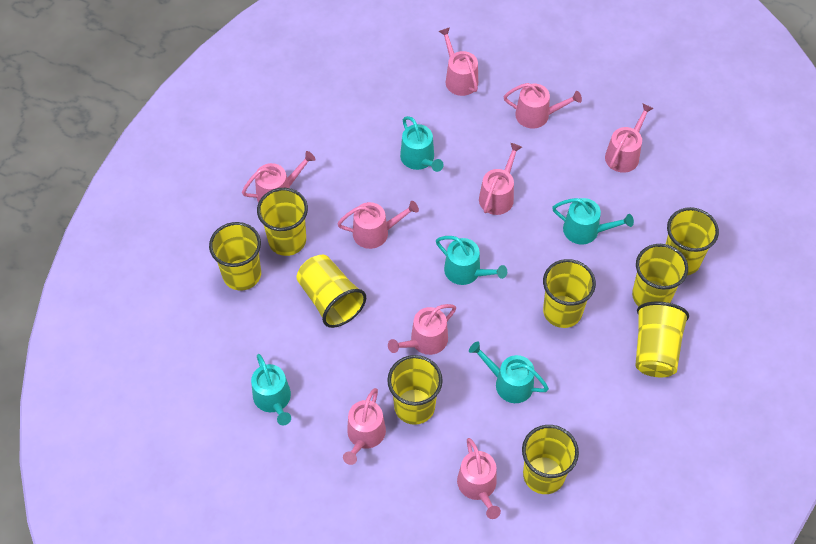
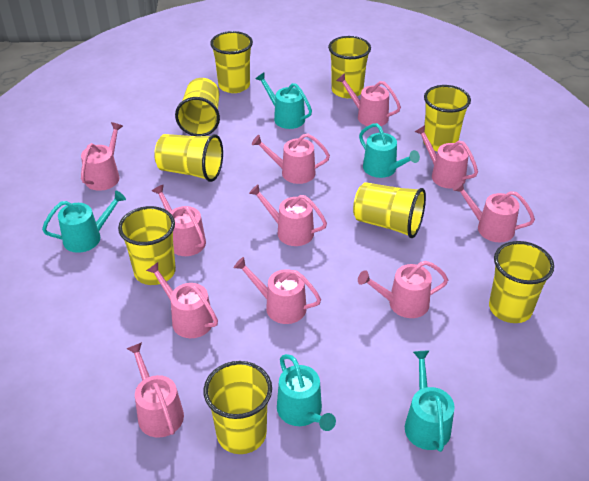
pink watering can: [242,151,316,202] [337,201,419,249] [343,388,386,465] [388,304,456,355] [439,27,478,96] [457,438,501,519] [479,143,522,215] [504,83,582,129] [605,104,654,173] = 9 -> [81,122,123,191] [126,342,184,438] [146,262,218,338] [152,184,206,256] [234,257,321,324] [249,184,327,246] [252,134,330,184] [336,73,401,126] [358,261,448,318] [415,125,478,189] [453,181,535,242] = 11

